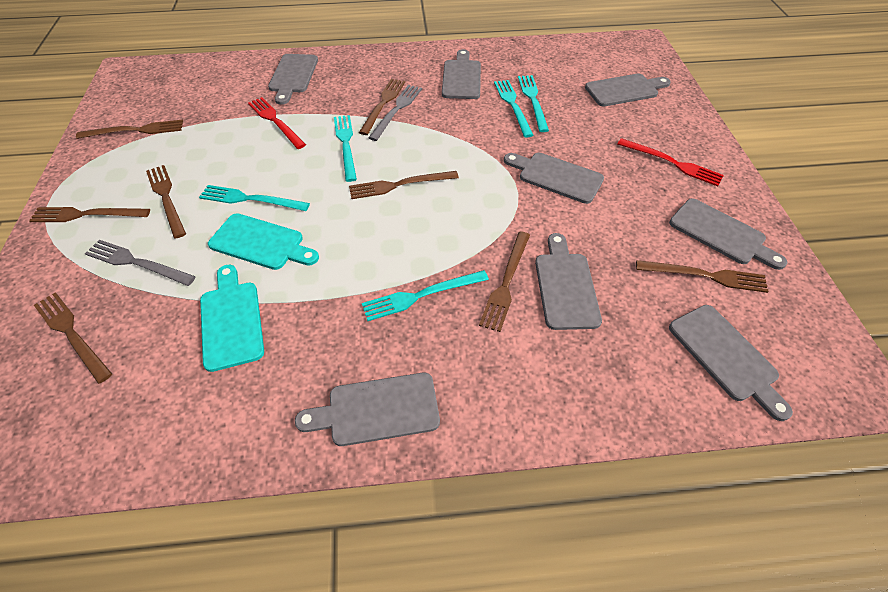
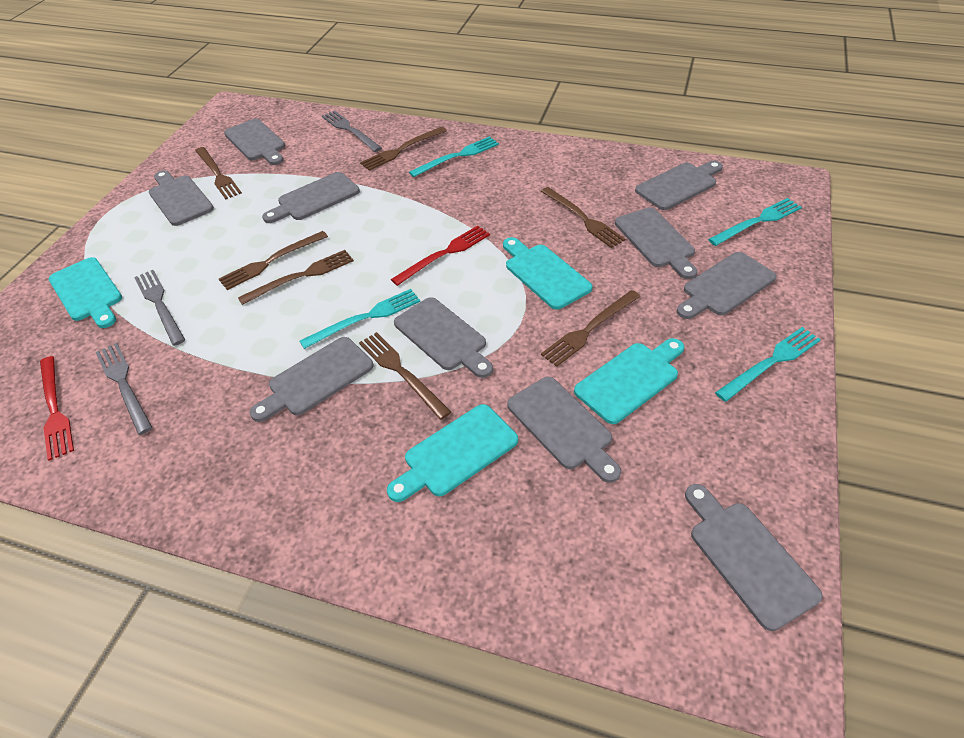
brown fork: [29,207,150,222] [34,292,112,384] [76,120,183,139] [146,165,186,239] [349,171,459,199] [359,79,405,135] [479,231,530,332] [636,260,769,293] = 8 -> [195,147,242,199] [219,231,328,290] [238,250,354,305] [359,332,451,420] [360,127,447,171] [541,187,625,248] [541,290,640,367] = 7
grey cutting board: [268,54,318,105] [295,373,440,446] [442,49,481,99] [504,153,604,204] [535,233,602,330] [585,74,671,107] [669,198,787,270] [669,305,793,421] = 8 -> [149,170,214,226] [224,119,285,165] [250,337,374,422] [262,172,360,223] [394,297,493,378] [507,377,621,483] [615,207,698,279] [635,161,723,210] [677,252,776,319] [685,484,823,631] = 10
grey fork: [85,240,196,286] [368,85,422,141] = 2 -> [96,343,153,435] [134,270,185,346] [322,111,382,152] = 3
turquoise cutting board: [200,265,264,372] [208,213,319,270] = 2 -> [48,257,122,328] [387,404,518,502] [503,237,593,310] [574,338,684,424] = 4
turquoise fork: [199,185,310,211] [334,115,357,182] [362,270,489,321] [494,80,534,138] [518,75,549,132] = 5 -> [300,289,421,349] [409,136,499,177] [708,198,802,246] [715,327,821,402] = 4

